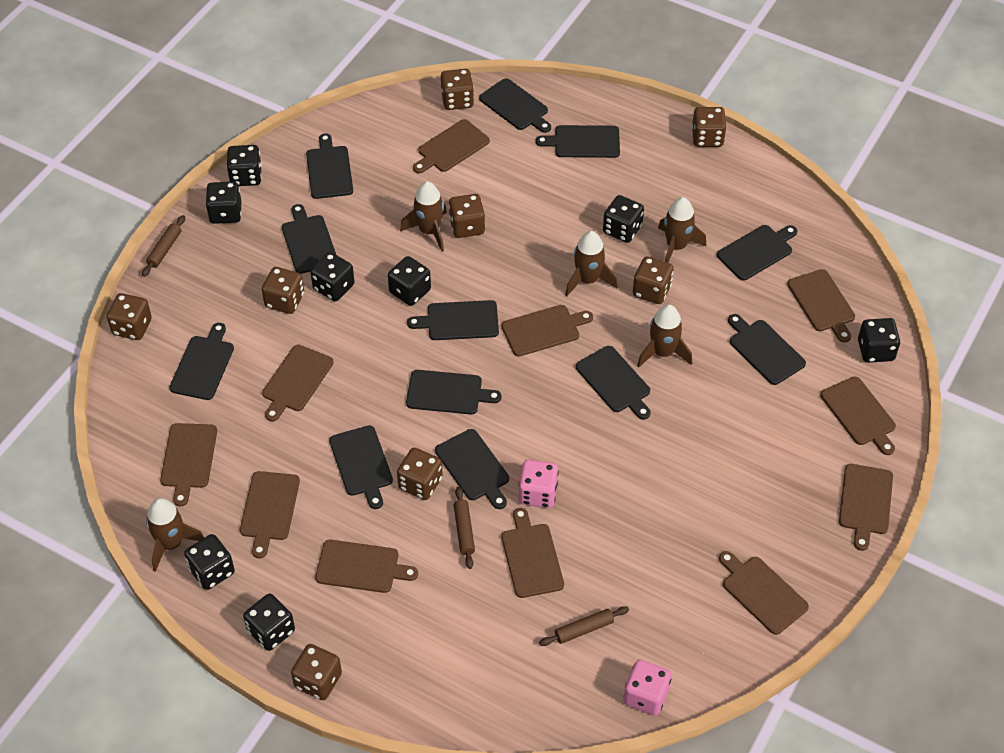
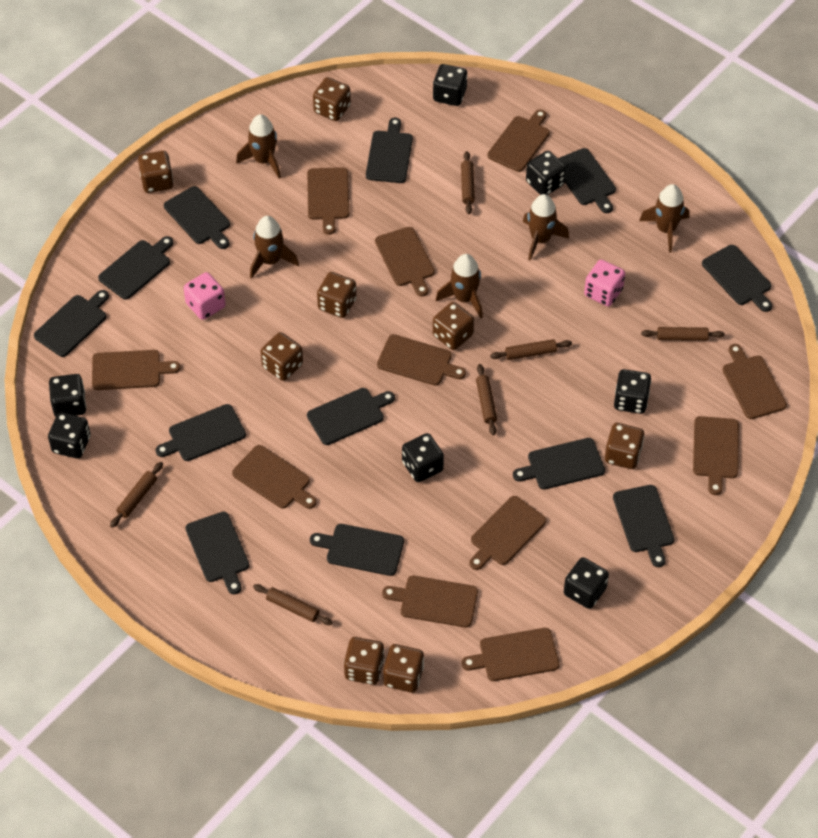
black dice: [184,534,235,590] [206,182,241,224] [227,145,262,186] [243,594,295,651] [310,252,355,301] [388,256,431,306] [603,195,644,243] [858,318,900,363] = 8 -> [48,412,91,459] [49,374,86,417] [402,433,444,482] [433,64,467,106] [526,151,566,195] [564,557,609,609] [614,369,651,414] = 7
brown rolling pin: [142,215,185,277] [454,487,475,569] [539,606,629,646] = 3 -> [110,462,163,528] [253,584,333,625] [461,151,475,214] [476,364,497,435] [490,339,572,360] [641,327,725,341] = 6

